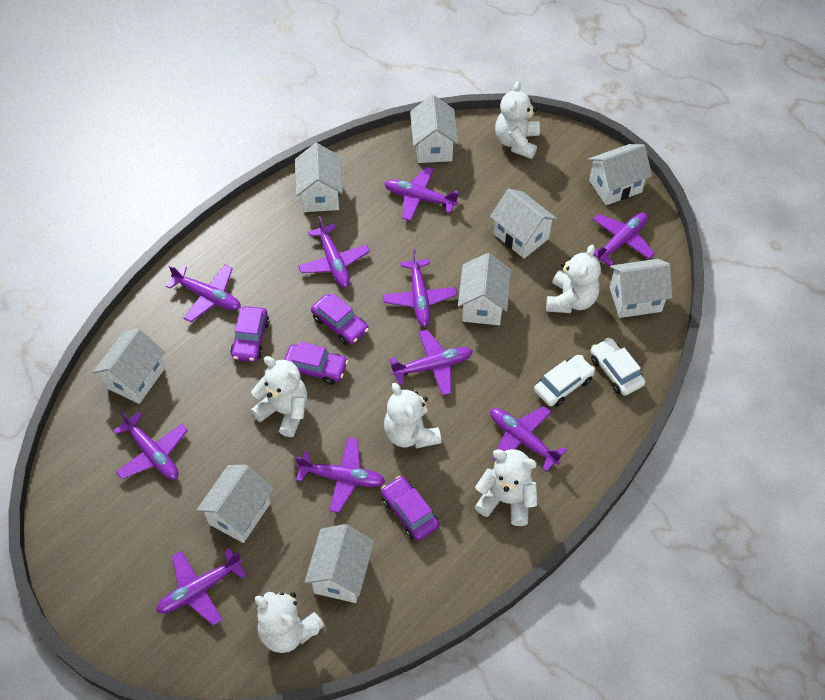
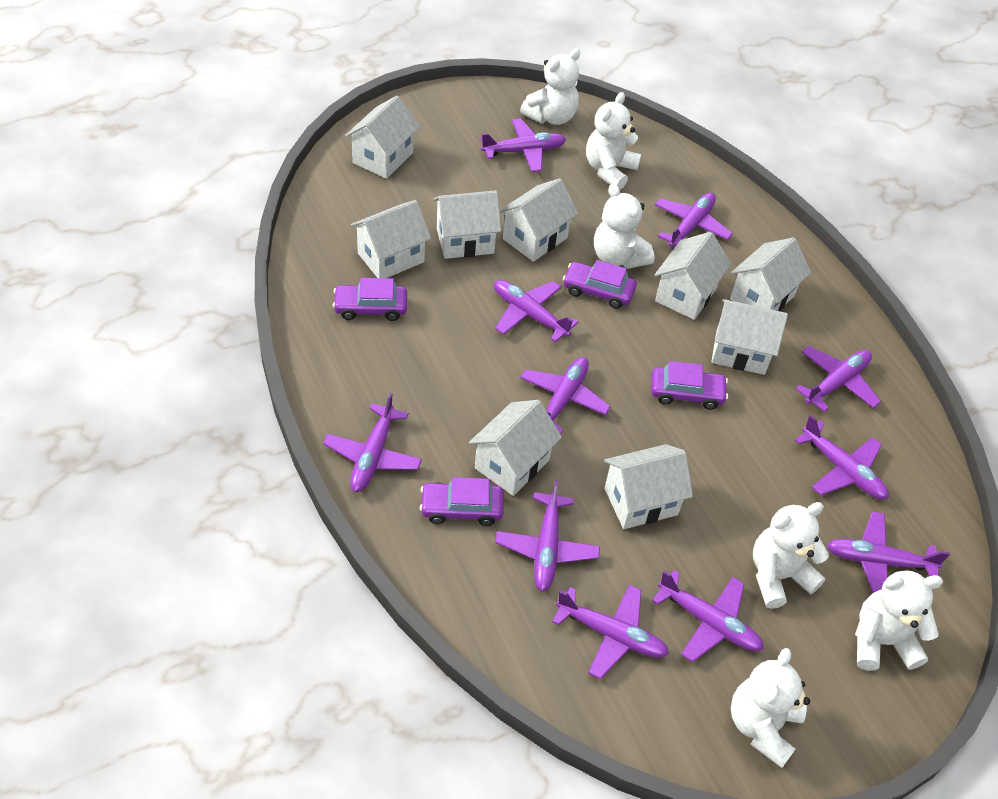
purple plane: [113,410,188,480] [156,548,247,626] [166,265,241,322] [295,438,385,513] [298,216,370,288] [382,249,457,327] [384,167,459,221] [390,330,473,396] [490,406,567,472] [593,213,655,266] = 10 -> [323,393,422,492] [481,119,566,172] [494,280,578,342] [495,480,600,592] [520,357,611,435] [552,584,669,679] [652,570,764,662] [655,193,733,247] [795,346,881,412] [795,415,889,500] [827,512,950,593] = 11
white car: [534,355,595,407] [590,338,645,396] = 2 -> none = 0

